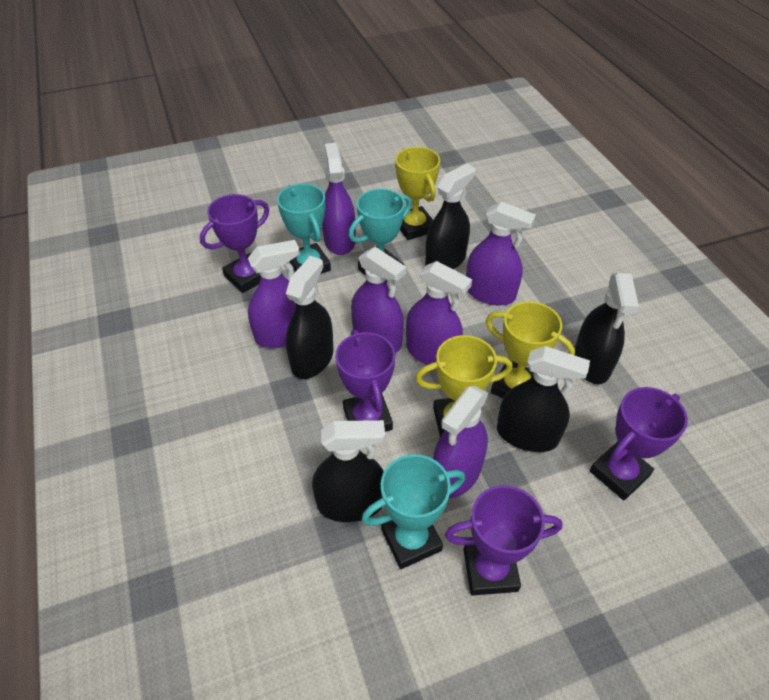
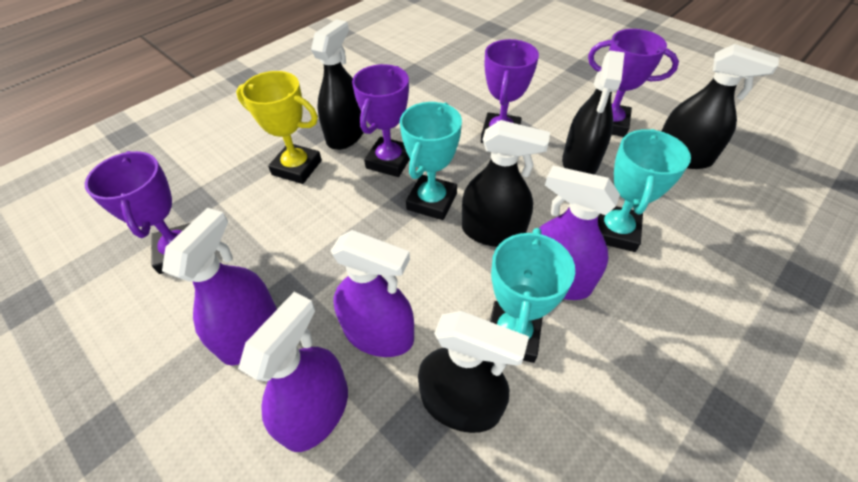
purple spray bottle: [248,240,300,348] [322,143,356,255] [351,247,406,353] [406,261,472,365] [433,386,488,498] [466,202,536,305] = 6 -> [162,208,277,365] [238,292,348,452] [330,230,414,357] [539,166,620,300] = 4
yellow trophy: [395,147,440,240] [415,335,513,437] [486,301,575,398] = 3 -> [236,71,322,184] = 1

